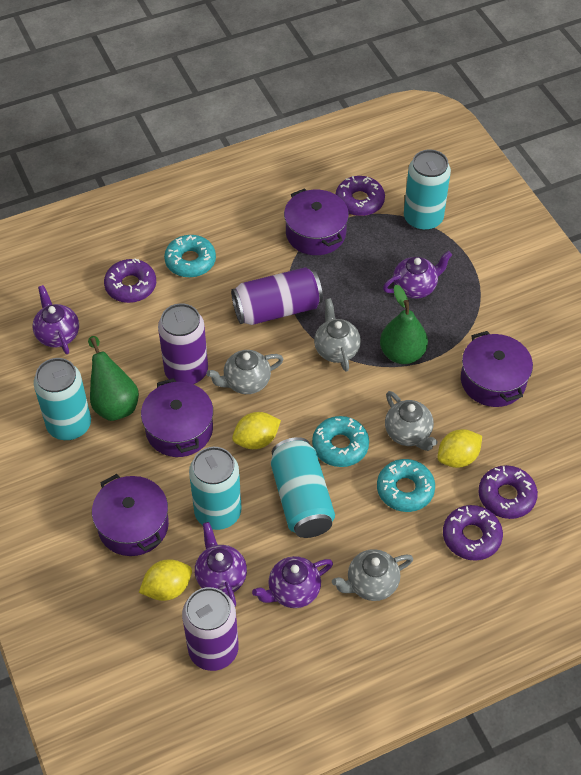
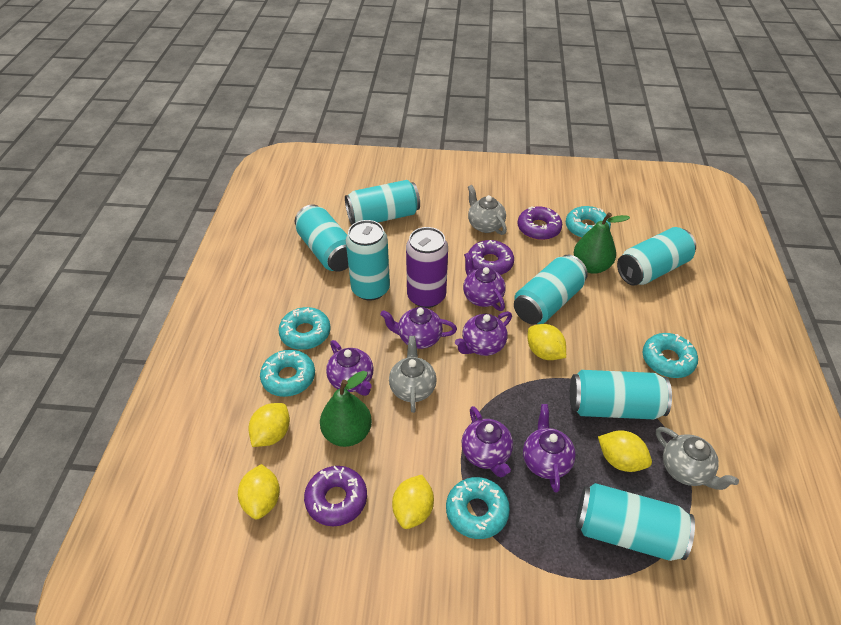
grey teapot: [207,350,283,394] [314,298,361,371] [332,549,413,601] [385,391,437,451] = 4 -> [389,336,437,413] [468,185,507,235] [656,427,739,490] = 3
purple can: [158,303,208,384] [182,587,239,671] [231,267,323,325] = 3 -> [406,227,448,308] = 1
purple donut: [104,258,156,303] [336,176,385,216] [443,505,503,560] [479,465,538,519] = 4 -> [304,466,367,526] [469,240,514,275] [518,206,562,240] = 3
purple pot: [92,474,169,556] [141,378,213,457] [284,188,349,255] [461,331,533,407] = 4 -> none = 0
purple teapot: [32,285,79,354] [195,522,247,606] [252,556,333,608] [383,251,452,299] = 4 -> [326,340,374,396] [380,307,457,349] [455,311,512,356] [462,406,513,477] [463,252,506,311] [523,404,576,493] = 6
turquoise can: [34,358,91,440] [189,447,242,530] [271,437,335,538] [404,149,451,231] = 4 -> [295,204,349,272] [345,180,420,225] [346,220,390,300] [514,255,588,325] [570,370,672,419] [576,483,695,561] [617,227,696,286] = 7
turquoise donut: [164,235,216,277] [312,416,369,467] [377,459,435,512] = 3 -> [260,350,315,397] [278,307,331,350] [446,477,510,539] [566,206,611,238] [642,333,698,378] = 5
yellow lemon: [139,559,192,601] [232,412,281,449] [437,429,482,468] = 3 -> [238,464,280,519] [249,403,290,447] [392,475,434,529] [528,324,566,360] [598,430,652,472] = 5

